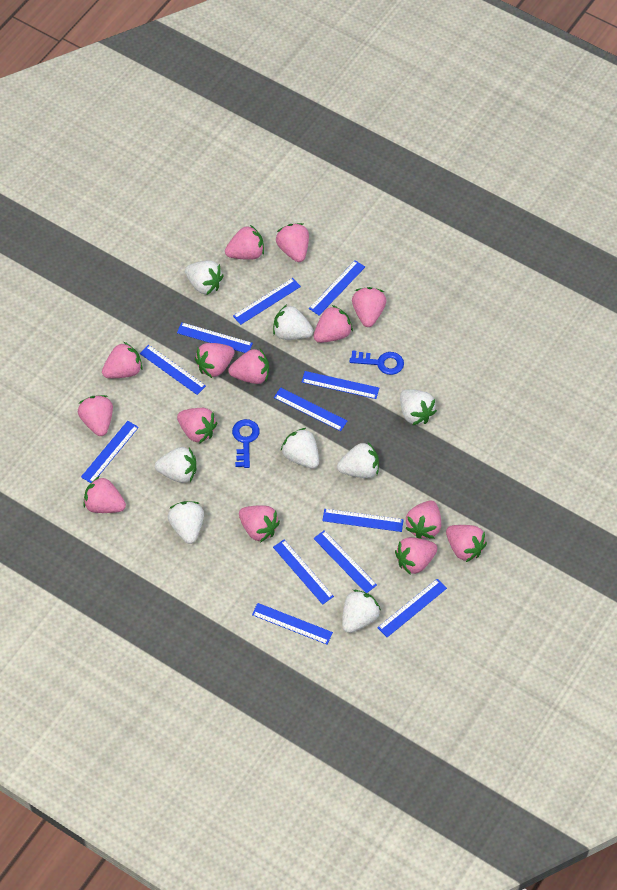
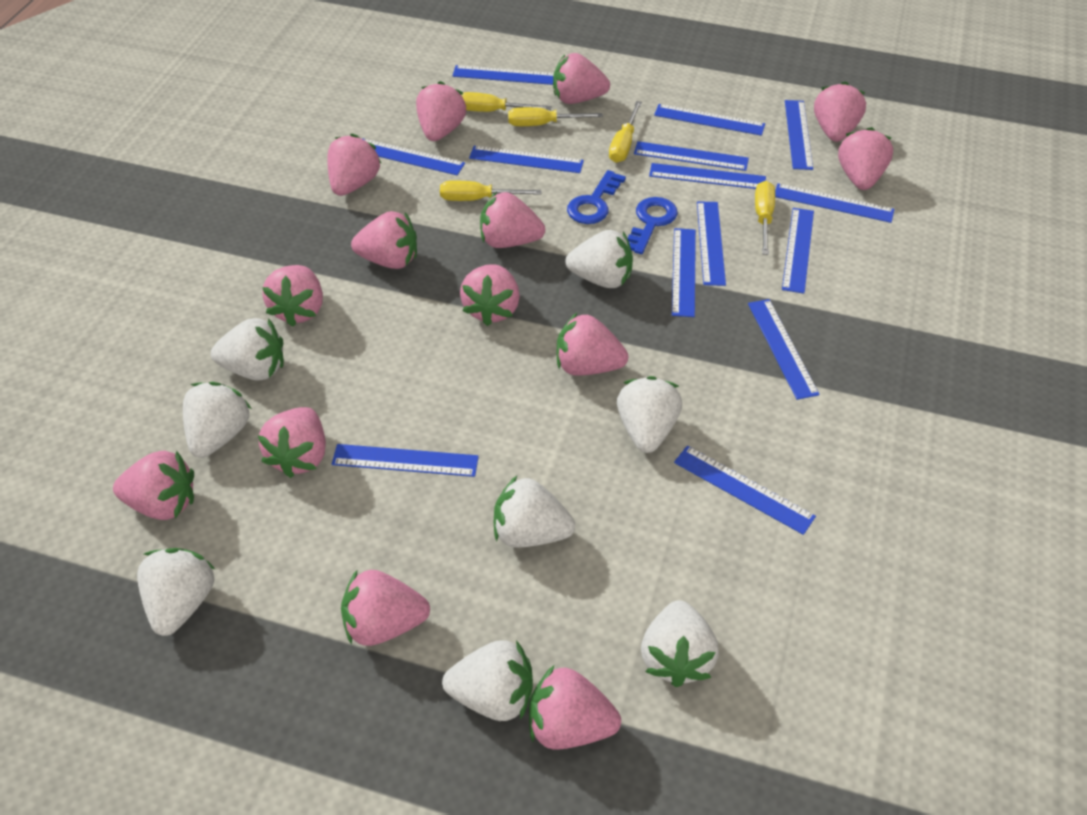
blue ruler: [81,421,139,483] [140,345,206,395] [177,322,253,353] [233,278,301,325] [252,603,333,644] [273,540,334,605] [274,388,347,431] [302,371,379,399] [309,260,365,315] [313,530,377,593] [322,509,404,532] [377,579,447,637] = 12 -> [332,444,479,477] [363,138,465,175] [452,65,554,85] [469,146,584,173] [634,141,749,171] [649,163,766,189] [654,104,765,136] [672,228,696,317] [674,446,816,535] [697,201,726,286] [748,299,820,400] [775,183,895,223] [782,208,814,294] [785,100,813,170] = 14
yellow screwdriver: none = 0 -> [440,180,542,201] [461,92,551,112] [508,107,603,126] [609,101,642,163] [755,181,775,255] = 5

